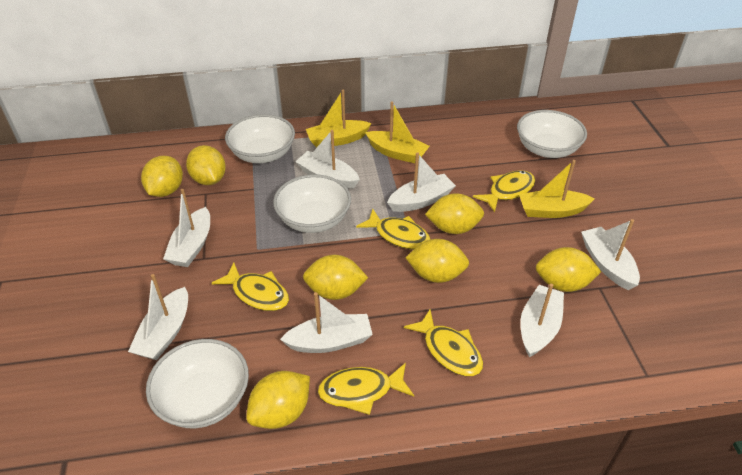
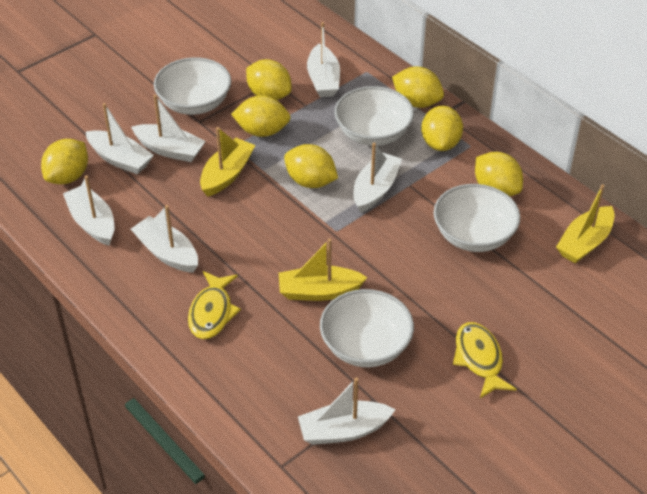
yellow fish: [212,263,289,311] [318,363,414,415] [356,209,431,249] [404,310,483,376] [473,170,535,212] = 5 -> [188,271,241,339] [453,322,517,398] = 2

